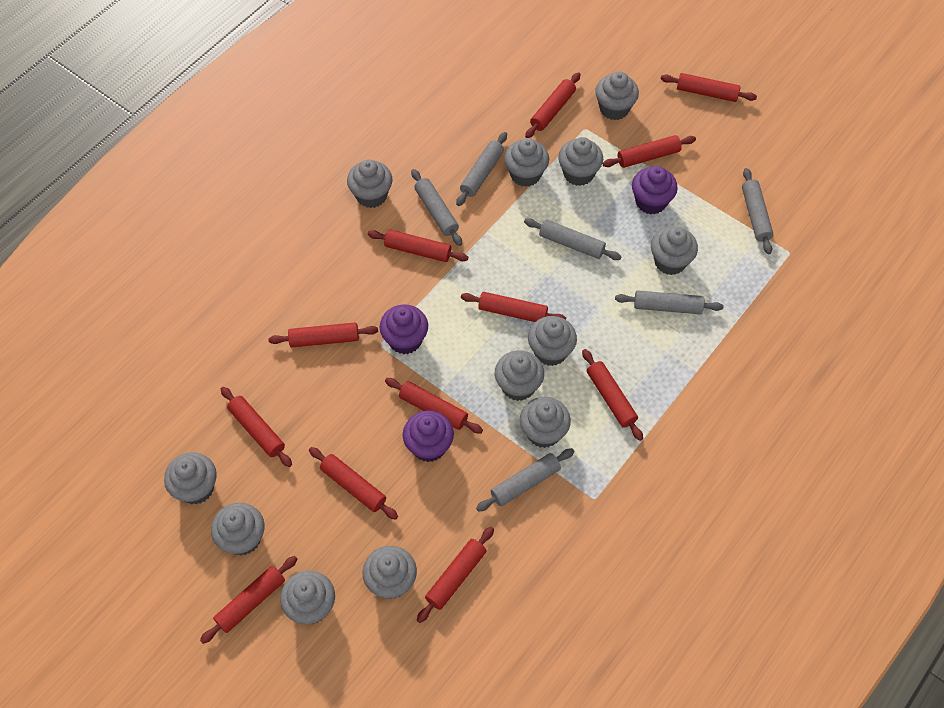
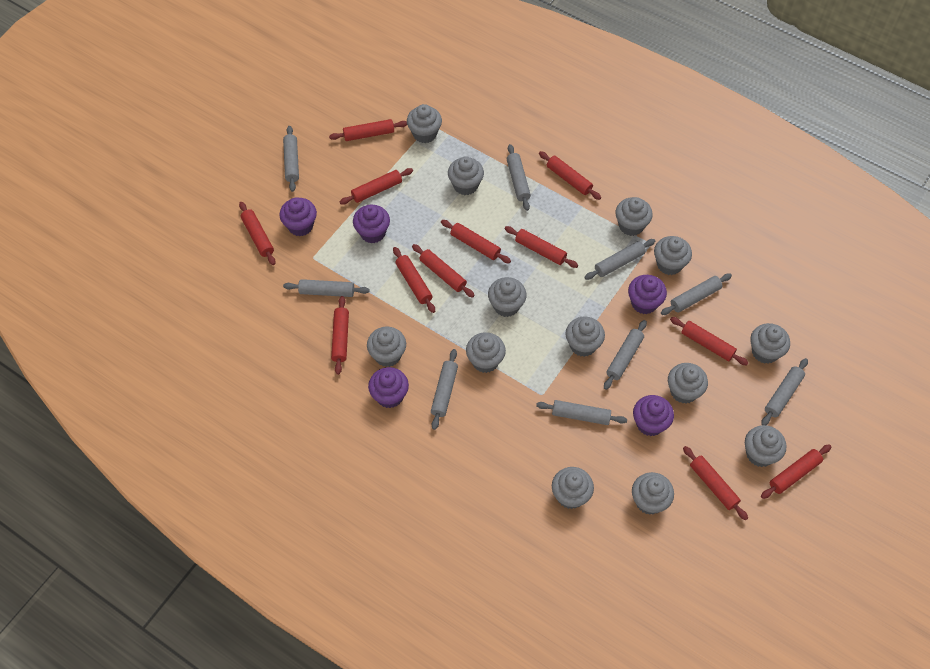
grey cupcake: [164,452,217,505] [211,503,265,555] [280,570,335,624] [347,159,393,208] [363,546,417,599] [495,350,544,401] [504,138,549,187] [520,397,571,448] [528,316,577,366] [558,137,603,186] [595,71,639,120] [651,226,698,275] = 12 -> [367,327,406,367] [407,104,442,143] [448,156,484,195] [466,332,506,373] [488,277,527,317] [552,467,594,509] [565,316,605,357] [615,197,653,236] [632,472,674,515] [654,236,692,275] [668,363,708,404] [745,425,786,467] [750,323,790,364] = 13
grey rolling pin: [411,169,462,246] [456,132,507,206] [476,448,574,512] [524,218,622,260] [615,290,723,314] [742,168,773,254] = 6 -> [283,126,299,192] [283,279,369,297] [431,349,458,430] [507,144,531,211] [536,400,627,425] [585,239,655,280] [604,320,647,390] [661,273,732,315] [761,358,808,425] = 9
purple cupcake: [380,305,428,354] [403,411,454,462] [632,166,678,215] = 3 -> [280,197,317,236] [353,205,390,243] [368,367,409,408] [628,275,667,314] [633,395,674,436] = 5

